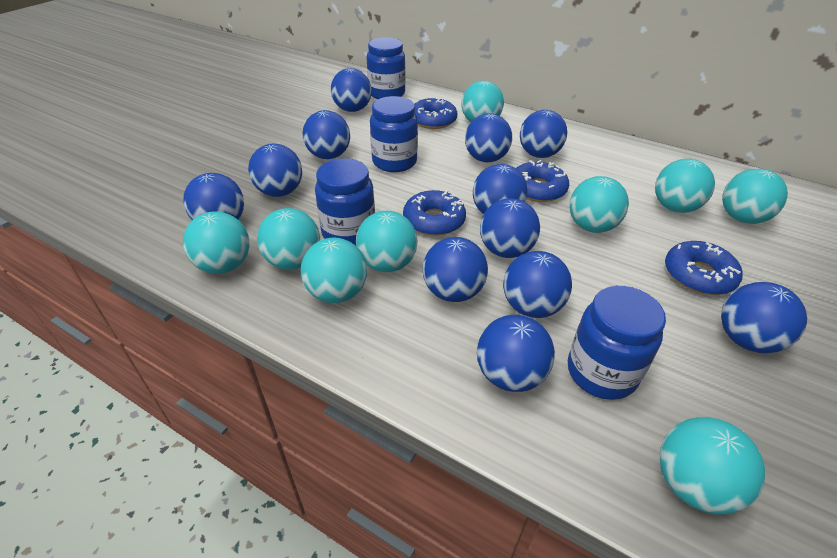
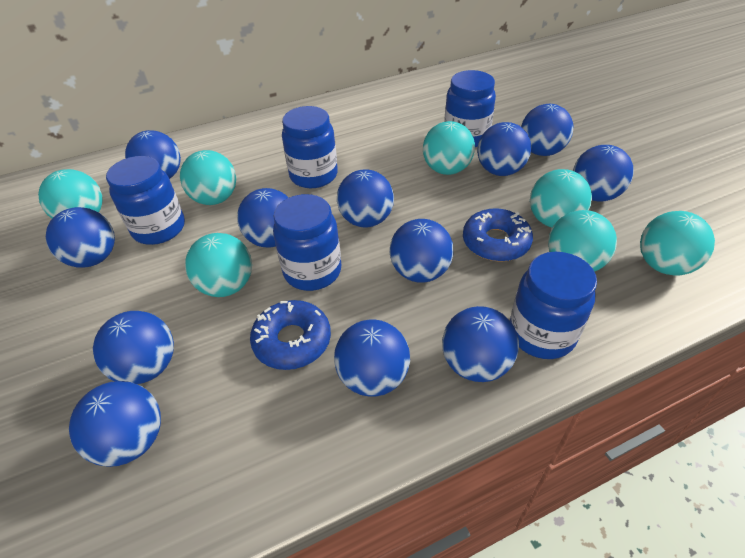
blue donut: [403,190,466,236] [414,98,457,129] [516,160,569,202] [665,241,743,295] = 4 -> [250,300,331,370] [463,208,533,262] = 2
blue jar: [315,158,375,246] [367,37,405,99] [370,96,418,172] [568,286,666,400] = 4 -> [106,156,185,245] [273,194,341,291] [282,106,338,188] [444,70,496,147] [510,252,597,359] = 5
turquoise ball: [183,211,250,274] [257,208,320,270] [301,238,367,303] [356,211,418,272] [461,81,504,122] [569,176,629,233] [655,159,715,213] [659,417,765,514] [722,169,788,224] = 9 -> [38,169,103,218] [180,150,236,205] [185,233,252,297] [423,121,475,175] [530,169,592,228] [548,210,617,272] [640,211,715,275] = 7

